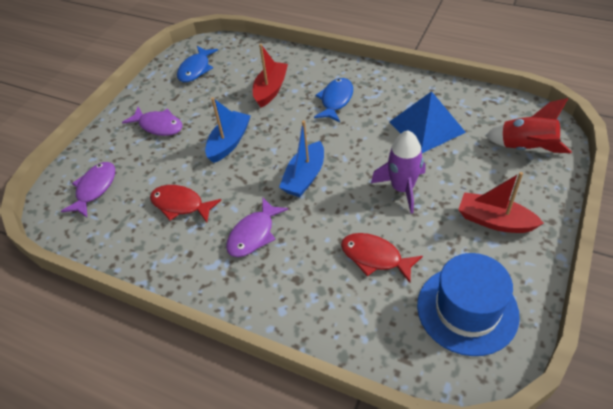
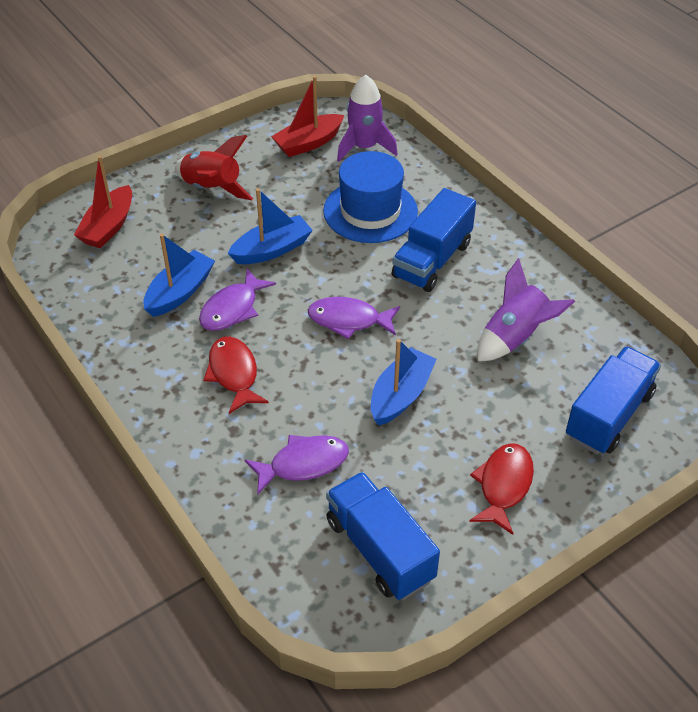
blue boat: [205,97,251,163] [279,121,324,197] = 2 -> [143,234,215,317] [228,188,313,264] [371,339,437,425] = 3
blue fish: [177,46,218,82] [314,78,353,122] = 2 -> none = 0
blue pyramid: [389,91,466,153] = 1 -> none = 0
blue truck: none = 0 -> [326,472,440,600] [392,188,476,292] [566,346,661,454] = 3
purple rocket: [371,130,425,214] = 1 -> [337,75,398,162] [477,258,575,361] = 2

